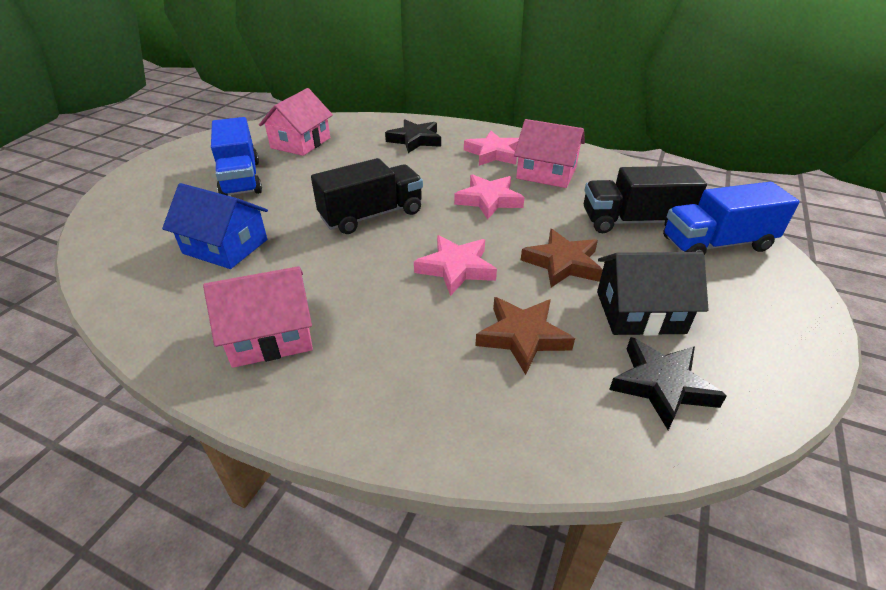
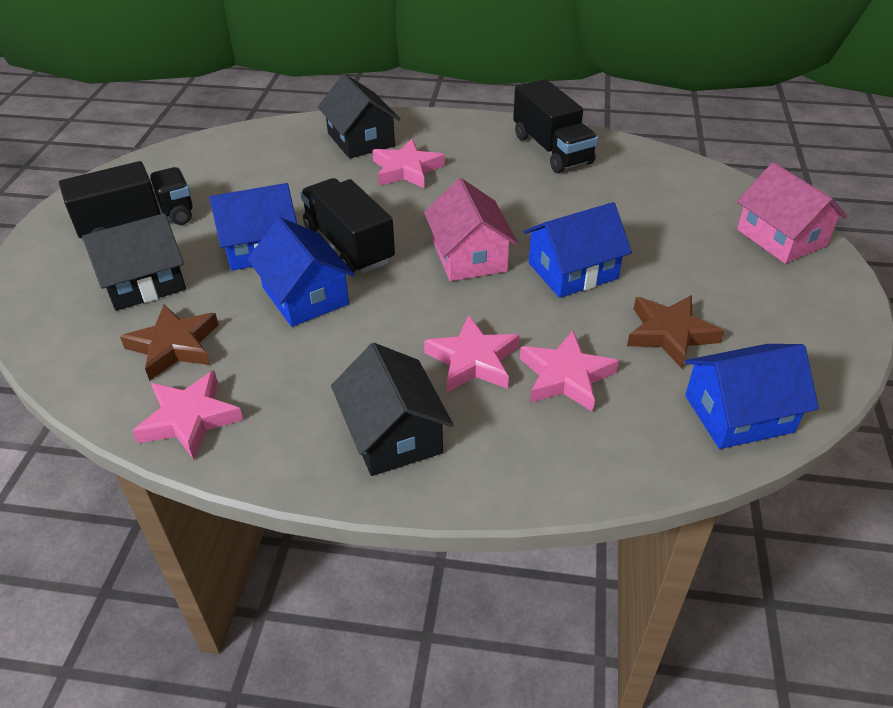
black house: [597,252,709,336] = 1 -> [82,213,186,311] [318,74,401,159] [331,343,454,476] = 3
black star: [385,120,441,153] [609,337,727,430] = 2 -> none = 0
black truck: [311,158,423,234] [584,166,707,233] = 2 -> [59,161,193,241] [300,178,395,273] [513,79,598,173] = 3
blue house: [162,183,268,269] = 1 -> [209,183,297,271] [248,217,355,327] [523,202,632,298] [685,344,819,449] = 4
blue truck: [211,117,262,196] [663,182,800,255] = 2 -> none = 0
pink house: [203,266,313,368] [259,88,333,156] [514,119,585,188] = 3 -> [424,178,518,281] [737,162,847,264] = 2
pink star: [414,235,497,296] [454,174,525,219] [464,131,519,166] = 3 -> [132,370,243,460] [372,139,445,189] [424,315,520,392] [520,331,619,412] = 4

